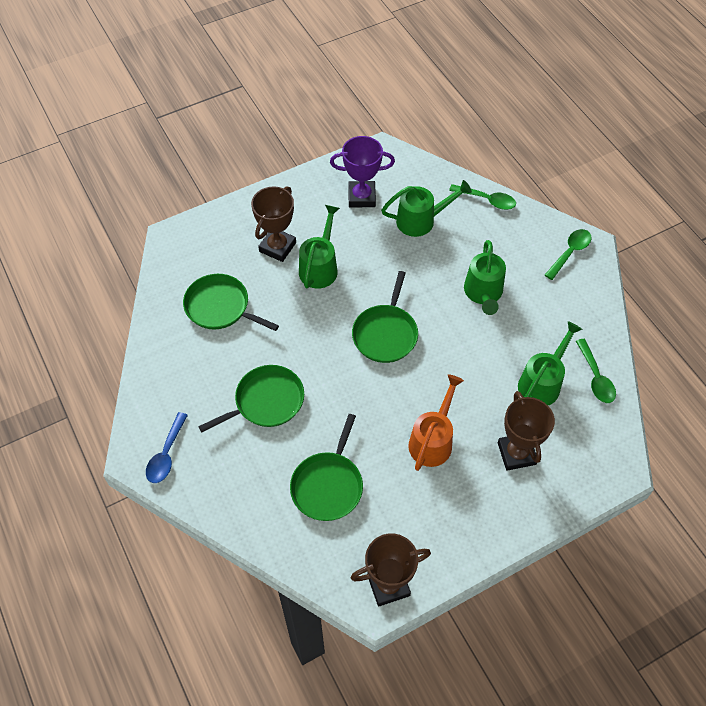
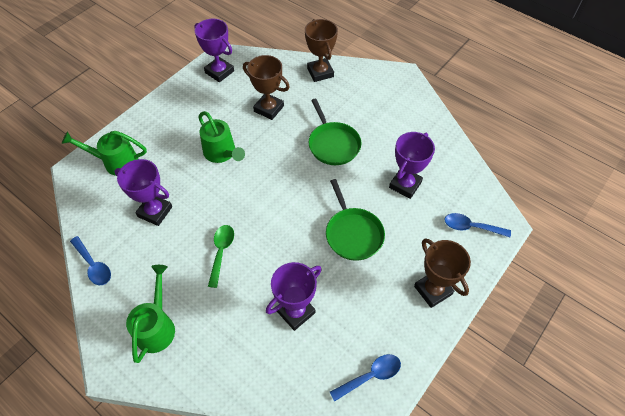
blue spoon: [146,412,188,483] = 1 -> [70,236,111,285] [330,354,401,402] [445,213,511,237] = 3
green pan: [183,274,279,331] [198,365,304,432] [290,414,363,521] [352,271,418,363] = 4 -> [308,99,361,165] [326,179,385,261] = 2
green spoon: [449,184,516,210] [545,229,592,280] [576,339,616,403] = 3 -> [208,225,234,288] = 1
green watering can: [299,205,340,289] [381,180,472,237] [464,240,506,315] [518,321,582,405] = 4 -> [62,131,147,176] [126,265,175,363] [198,111,245,163] = 3
orange watering can: [409,374,464,471] = 1 -> none = 0
purple trophy: [330,136,395,208] = 1 -> [114,159,172,226] [194,19,234,82] [266,262,322,331] [389,132,435,199] = 4

